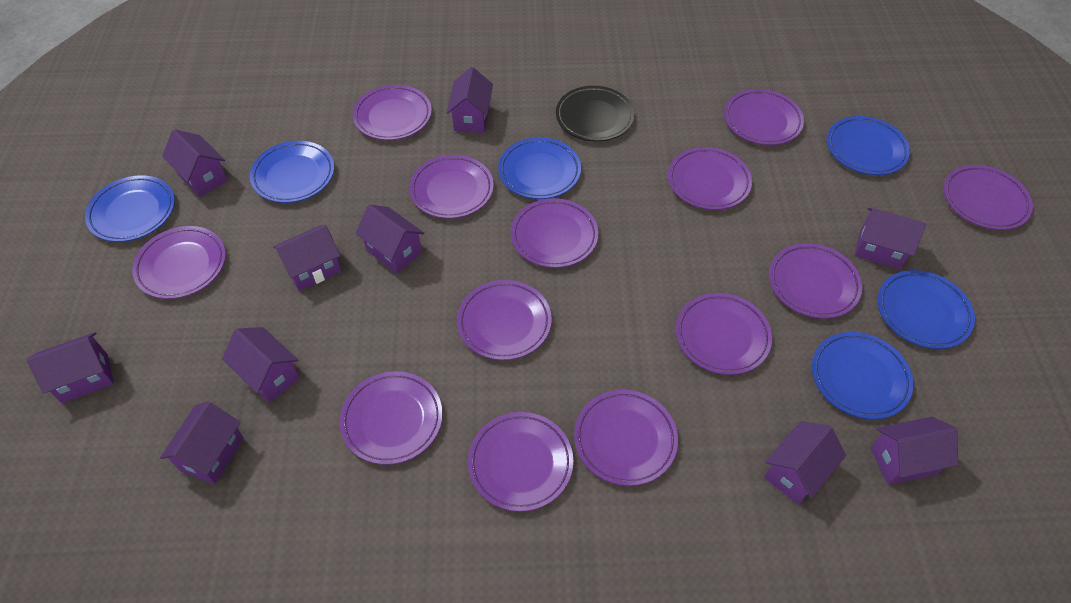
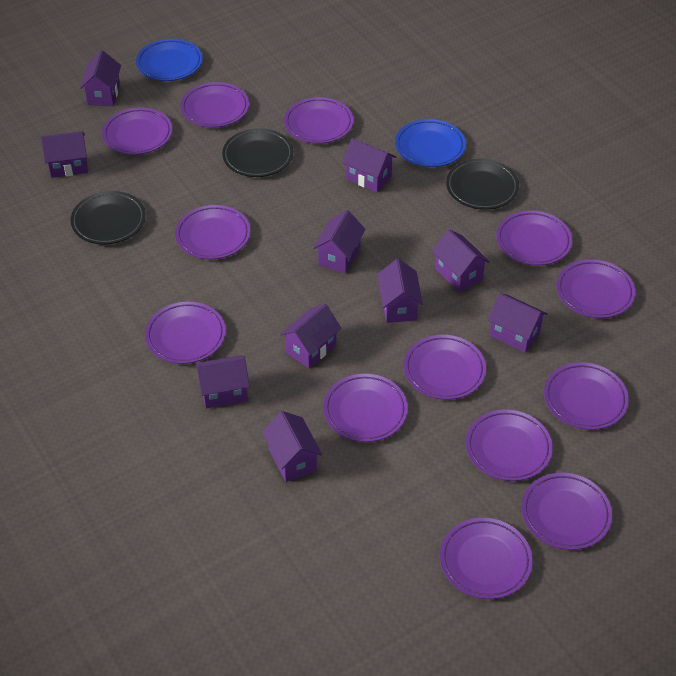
black plate: [556,86,634,142] = 1 -> [71,191,146,244] [222,128,294,177] [446,159,519,210] = 3
blue plate: [85,175,175,242] [250,141,334,203] [498,137,581,199] [812,332,914,419] [827,116,910,175] [877,270,975,349] = 6 -> [136,39,203,81] [395,119,466,167] = 2

